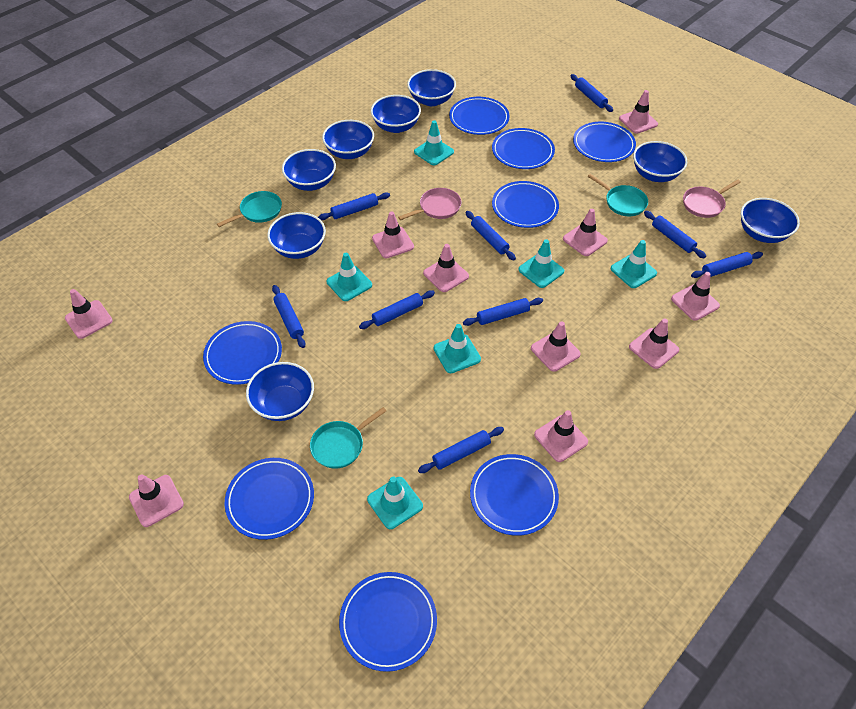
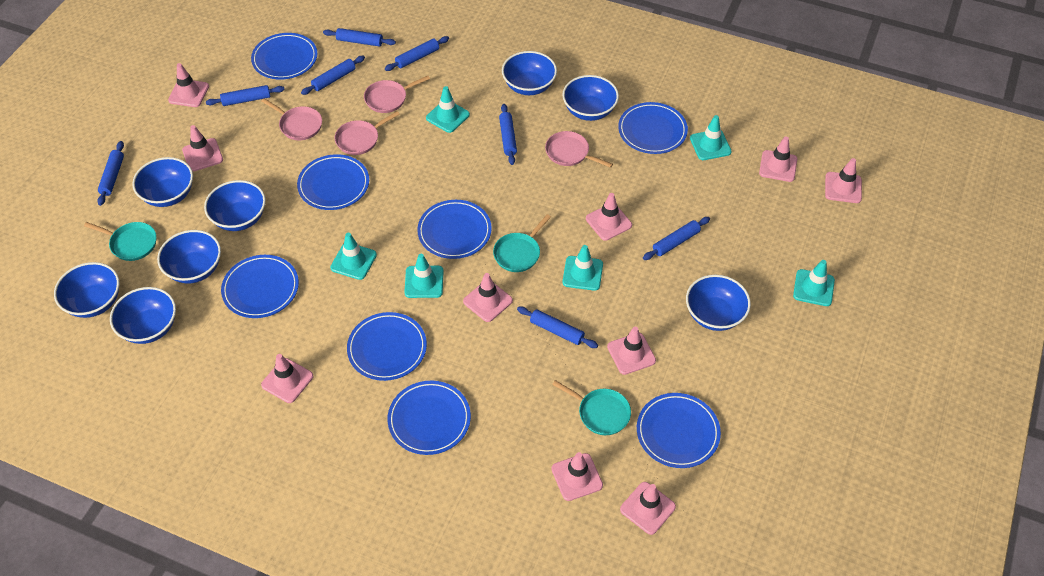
blue rolling pin: [272,285,306,348] [318,192,390,220] [359,290,435,329] [418,427,504,473] [463,298,543,326] [465,211,516,260] [571,74,613,112] [644,211,706,259] [691,252,763,278] = 9 -> [97,141,124,206] [206,85,285,106] [301,56,365,95] [323,28,396,47] [385,36,449,71] [499,104,517,165] [517,306,598,348] [643,217,710,260] = 8
pink pan: [398,188,461,220] [683,180,741,218] = 2 -> [261,98,322,140] [334,111,400,155] [364,76,430,113] [545,131,613,168] = 4

